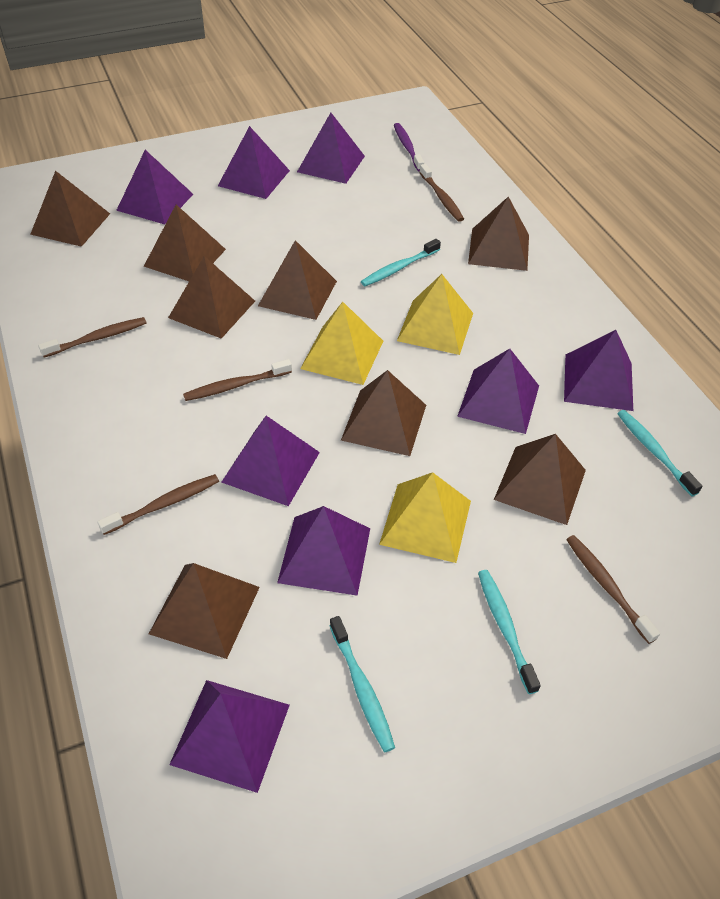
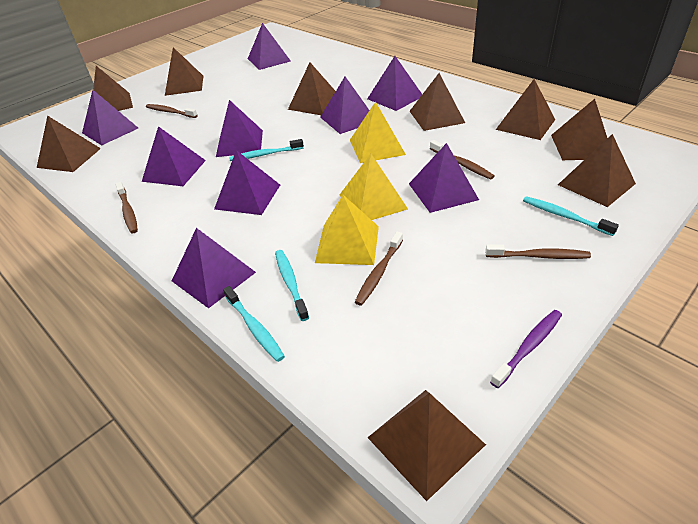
brown pyramid: [30,171,110,247] [144,205,226,281] [149,563,260,659] [168,256,255,339] [258,240,337,320] [341,370,426,456] [468,197,529,271] [494,434,586,525] = 8 -> [37,115,101,172] [93,66,133,111] [165,47,203,96] [288,62,336,115] [367,390,486,501] [410,73,465,131] [496,79,555,140] [551,99,607,160] [558,134,636,207] = 9
purple pyramid: [116,150,193,224] [169,680,290,793] [218,126,290,199] [222,416,320,506] [277,506,370,596] [297,113,365,184] [457,349,539,434] [564,330,633,411] = 8 -> [82,90,138,145] [142,126,206,186] [172,228,256,308] [214,150,280,215] [216,100,263,157] [248,23,291,70] [320,77,370,134] [367,56,422,111] [409,143,479,213] = 9

